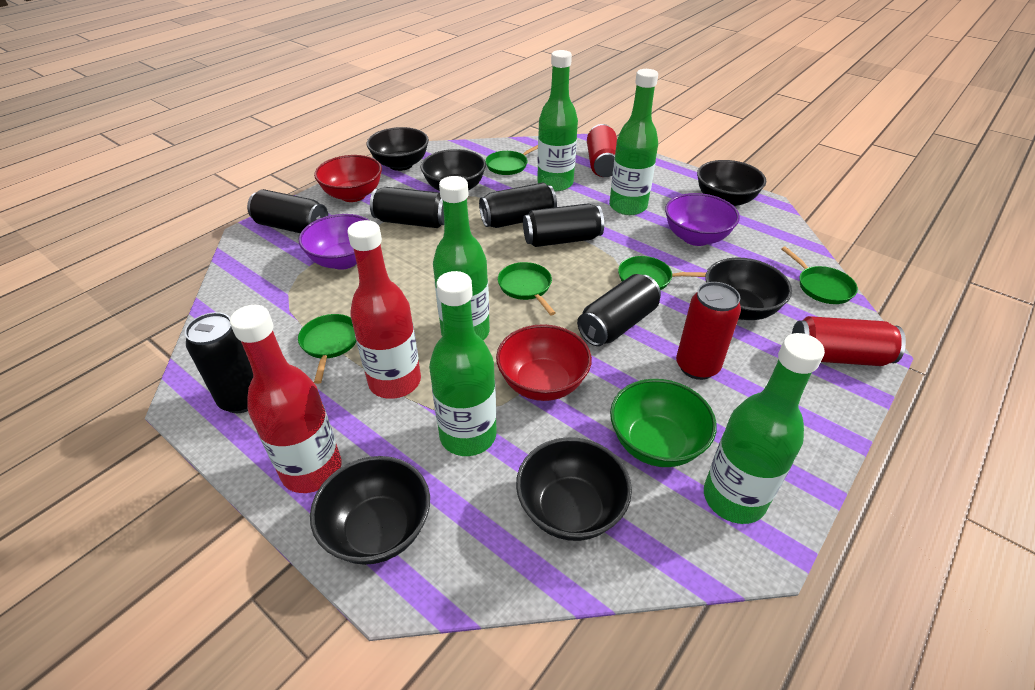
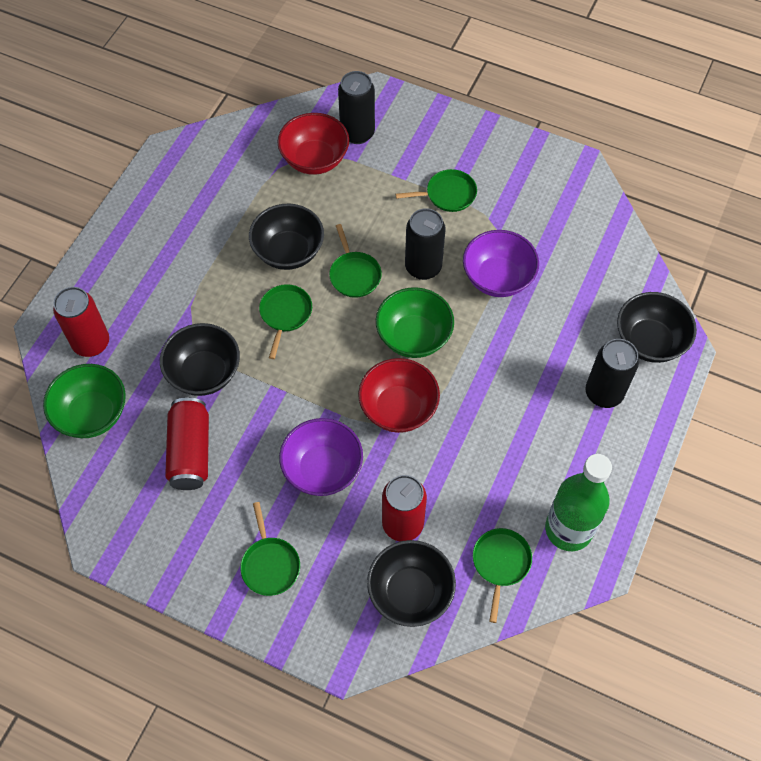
black bowl: [310,456,430,565] [367,127,429,171] [421,149,486,191] [516,437,632,541] [697,160,766,207] [705,258,792,320] = 6 -> [160,323,240,396] [249,204,324,270] [367,540,456,627] [617,292,697,363] = 4
black can: [185,312,253,413] [247,189,328,233] [370,187,444,228] [479,182,557,228] [523,203,604,247] [577,274,661,346] = 6 -> [338,71,375,144] [405,208,446,280] [585,339,639,408] = 3
green bottle: [429,271,497,456] [433,176,490,340] [537,50,578,191] [609,69,658,215] [704,333,825,524] = 5 -> [545,454,612,551] = 1
green bowl: [610,379,717,467] = 1 -> [43,364,126,438] [376,287,454,358] = 2
red bottle: [230,305,342,493] [347,220,421,399] = 2 -> none = 0

